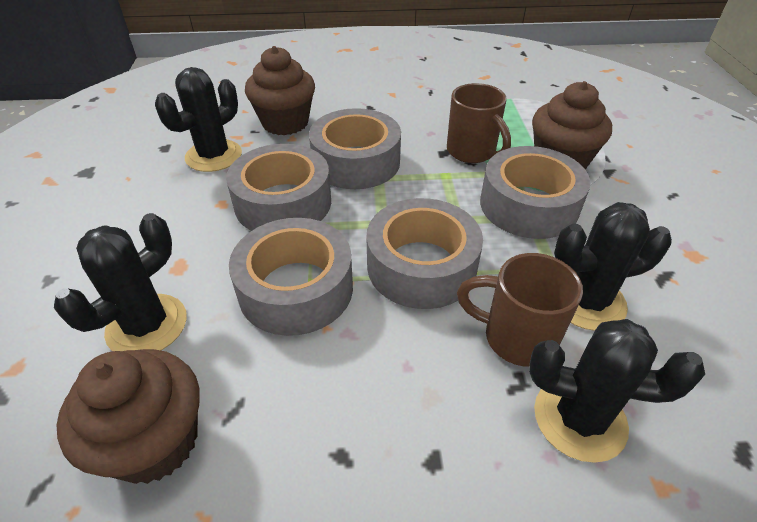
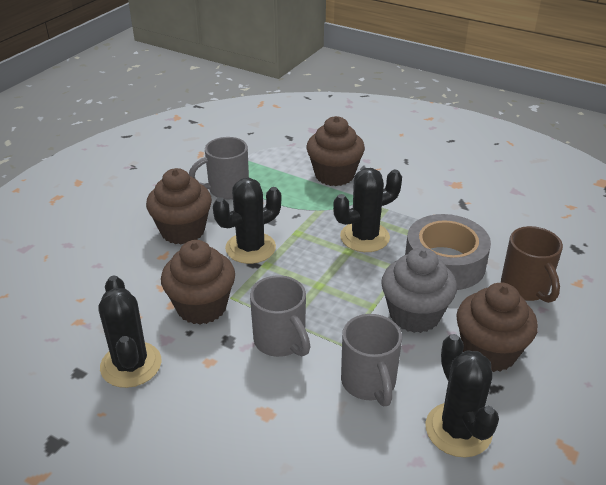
brown cupcake: [56,349,199,484] [245,46,315,135] [532,81,612,170] = 3 -> [146,168,212,245] [161,240,235,324] [306,116,365,186] [456,282,538,372] = 4
brown mug: [447,83,511,163] [457,253,583,367] = 2 -> [501,226,563,303] = 1
grey cupcake: none = 0 -> [381,247,457,333] = 1
grey mug: none = 0 -> [189,137,249,200] [250,275,310,357] [341,314,402,406] = 3
grey tape: [226,144,331,231] [229,218,353,336] [309,108,401,189] [366,198,483,309] [480,146,590,239] = 5 -> [405,214,491,290] = 1

